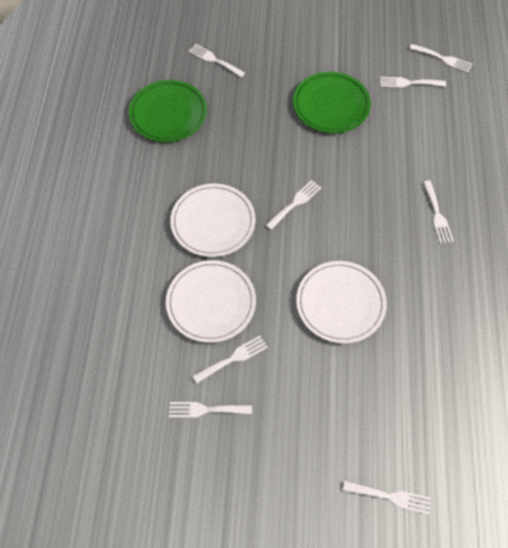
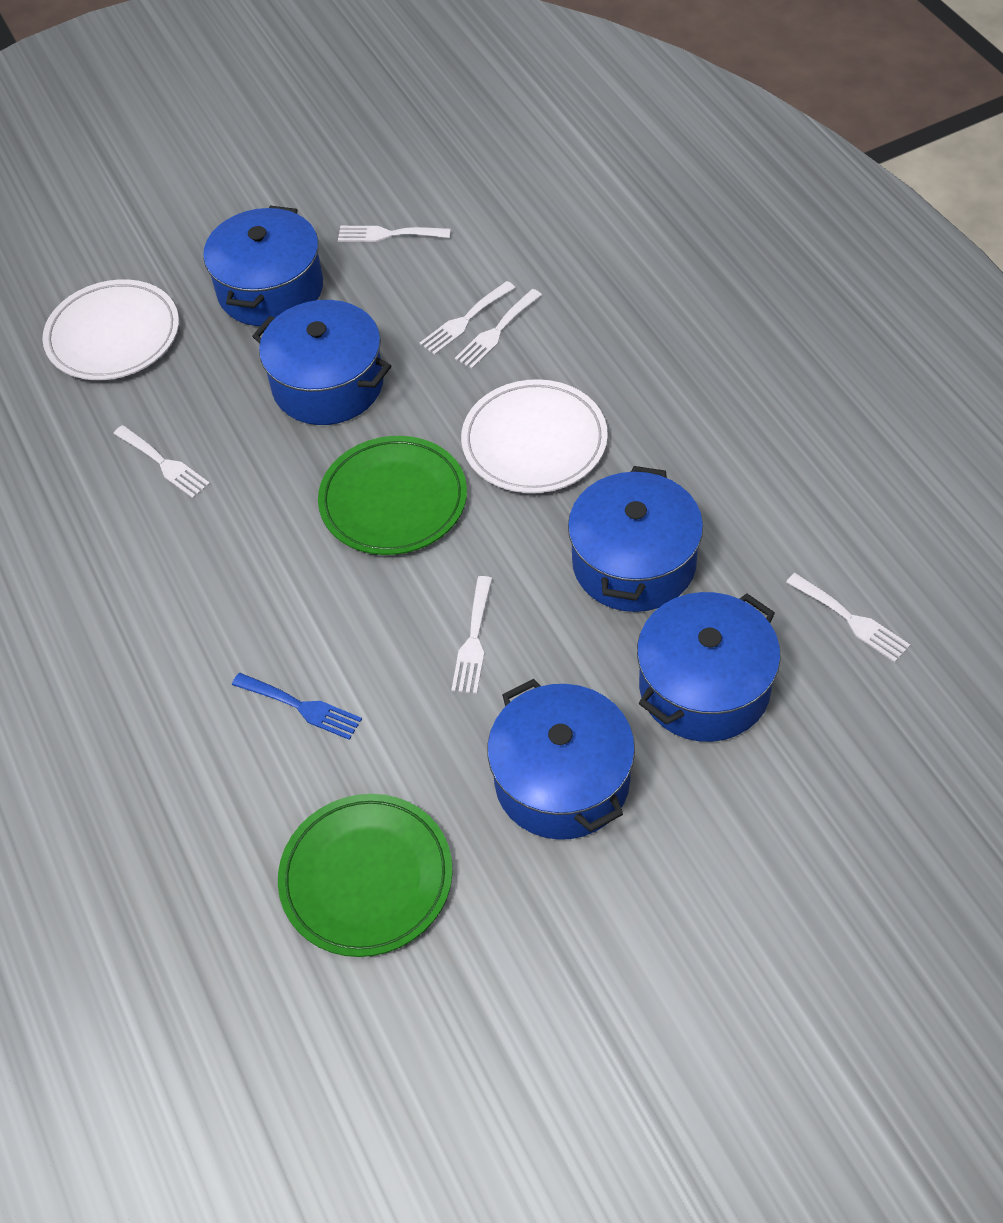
blue fork: none = 0 -> [232,673,362,740] = 1
blue pot: none = 0 -> [203,205,323,326] [252,300,391,425] [487,679,635,840] [568,466,703,612] [637,592,781,742] = 5
white fork: [169,402,252,418] [189,44,245,77] [193,336,268,383] [266,180,322,230] [343,481,431,515] [380,77,446,88] [409,44,473,73] [423,181,454,244] = 8 -> [113,425,210,498] [338,226,451,242] [419,281,515,355] [451,576,492,694] [455,289,542,369] [786,573,910,662] = 6
white plate: [166,260,256,343] [170,184,255,257] [296,261,387,344] = 3 -> [42,279,179,380] [461,379,608,493] = 2

